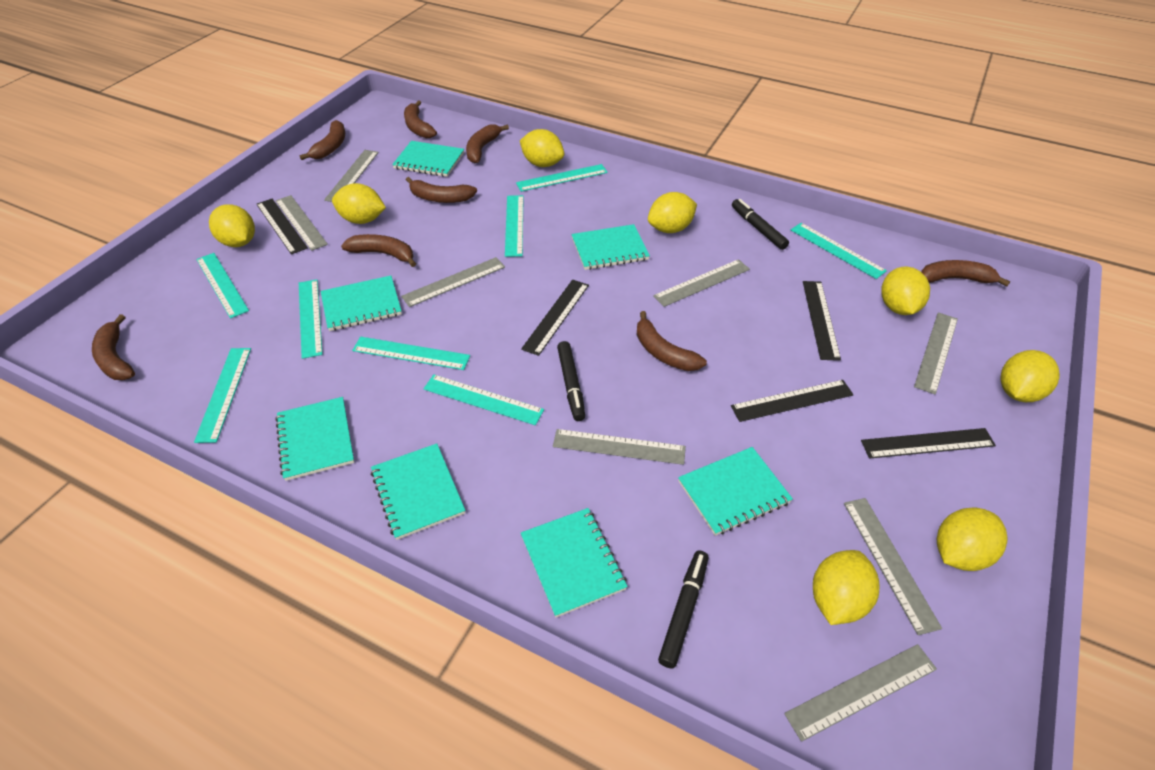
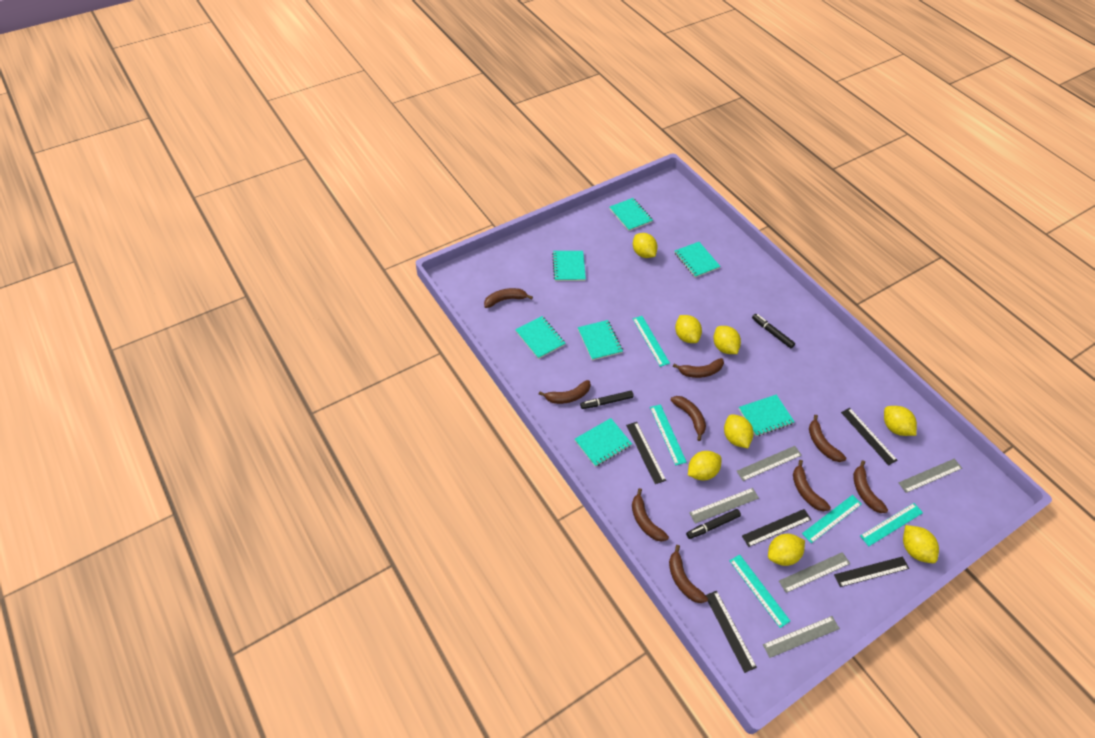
brown banana: [92,314,135,380] [299,120,345,160] [341,234,416,267] [404,100,437,138] [406,177,477,203] [466,124,509,163] [637,311,707,371] [921,260,1010,287] = 8 -> [484,288,533,308] [539,380,591,404] [632,488,669,542] [669,545,708,603] [671,396,706,441] [673,358,724,378] [793,460,831,511] [809,414,846,462] [853,461,888,513] = 9
grey ruler: [276,195,328,251] [324,150,379,202] [401,257,505,307] [553,429,686,465] [653,259,750,307] [784,644,937,742] [844,498,942,635] [914,312,958,394] = 8 -> [689,488,759,524] [736,446,802,481] [763,616,840,658] [779,552,850,593] [899,459,962,493] = 5
turquoise ruler: [194,348,251,443] [196,253,249,319] [299,280,323,359] [352,337,470,370] [423,374,544,425] [505,195,524,257] [516,164,608,192] [791,223,887,279] = 8 -> [633,316,670,367] [650,404,687,465] [730,554,790,628] [802,495,862,543] [860,503,923,546] = 5

